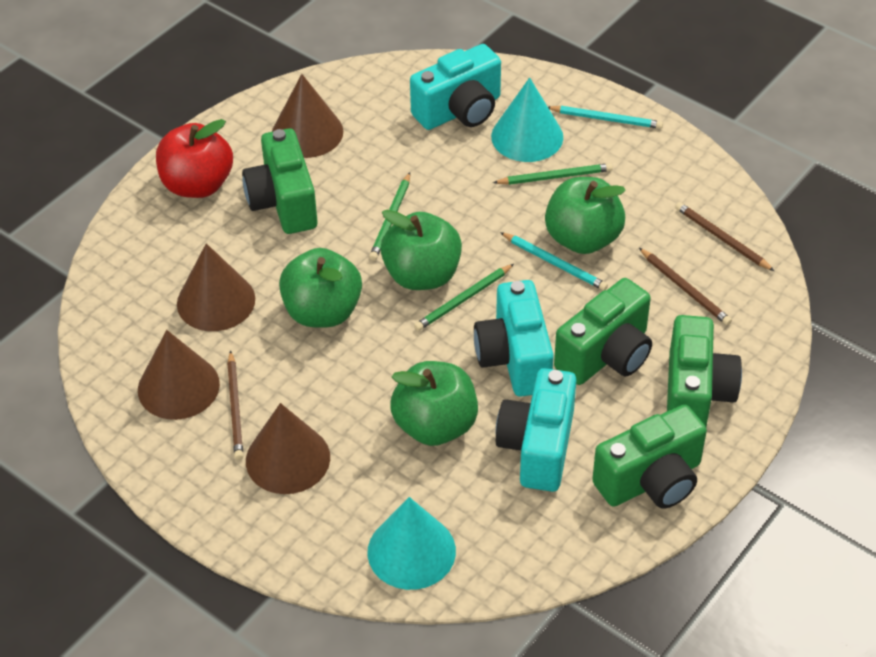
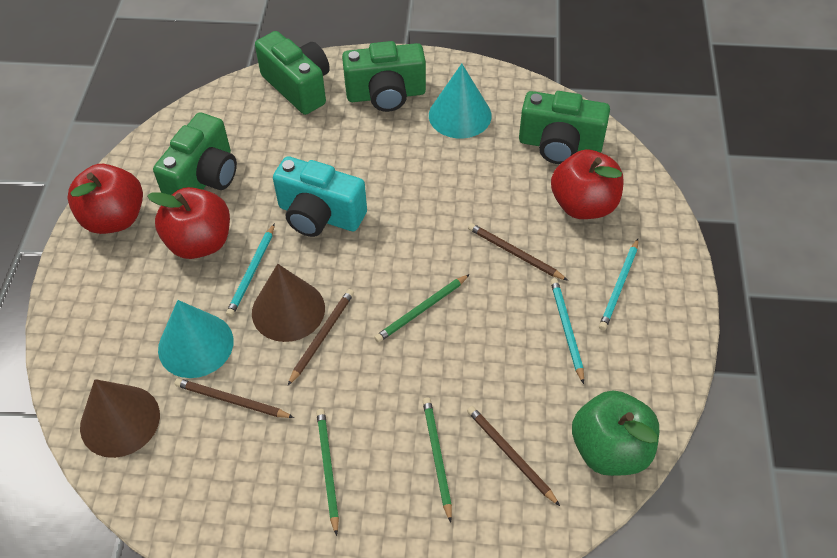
brown cone: [138,330,220,420] [177,243,255,331] [246,403,330,494] [272,74,343,158] = 4 -> [80,379,160,458] [252,264,325,342] = 2
brown pencil: [227,350,243,460] [639,248,732,325] [675,202,774,271] = 3 -> [175,378,294,418] [288,289,354,385] [467,406,560,506] [468,223,568,281] = 4
green apple: [279,248,362,328] [381,210,462,290] [390,361,478,446] [545,177,626,254] = 4 -> [572,390,659,476] = 1
red apple: [156,119,233,198] = 1 -> [67,164,143,234] [147,187,230,259] [551,149,624,219] = 3
turquoise camera: [410,44,501,130] [474,280,554,397] [496,368,576,492] = 3 -> [273,156,367,237] = 1
turquoise pencil: [500,232,608,290] [548,106,663,129] = 2 -> [226,223,275,317] [550,278,584,384] [599,239,638,330] = 3

